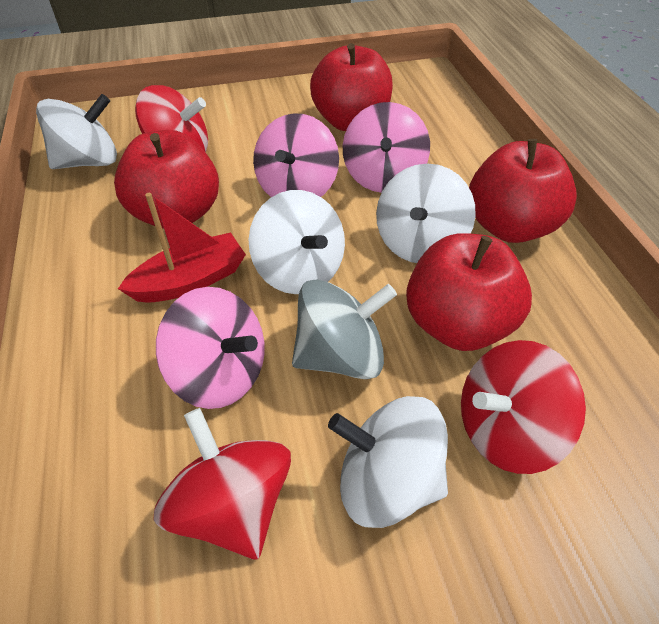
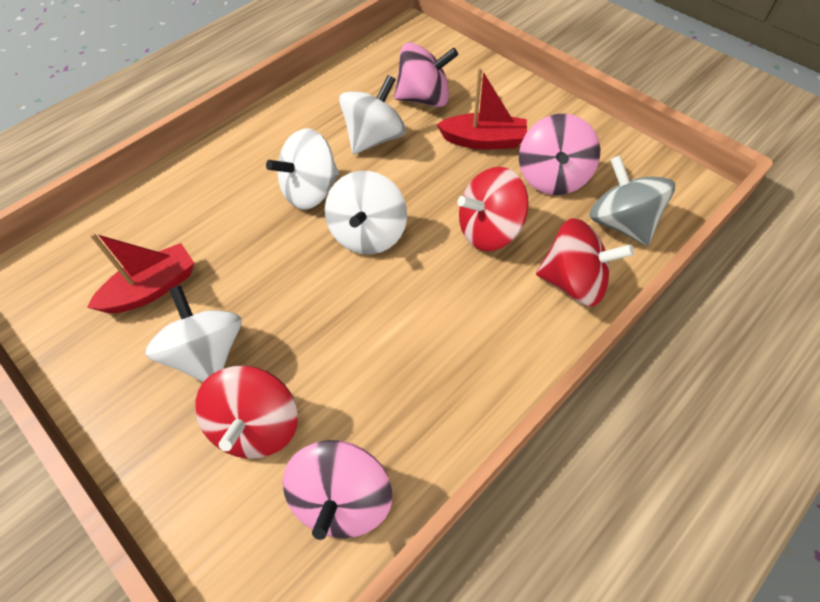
red apple: [114,130,219,229] [310,43,393,131] [406,233,532,351] [469,139,577,243] = 4 -> none = 0
red boat: [118,193,246,303] = 1 -> [87,232,194,313] [436,67,527,150] = 2

